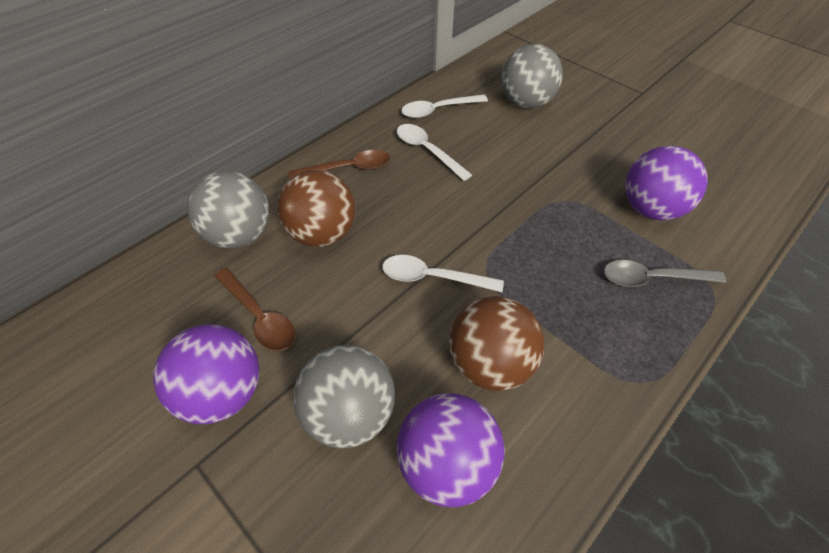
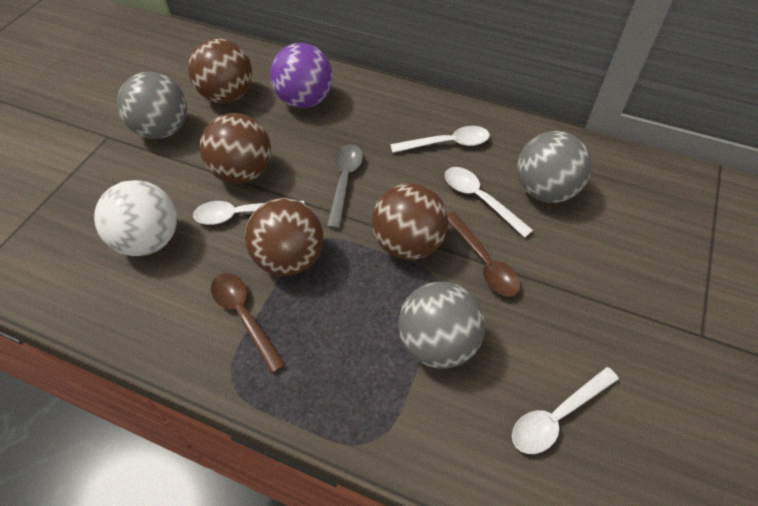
brown ball: [277,170,355,247] [449,296,544,391] = 2 -> [188,38,252,103] [200,113,271,184] [245,198,324,276] [372,183,448,260] = 4
purple ball: [153,324,260,424] [397,393,505,507] [625,146,708,220] = 3 -> [270,43,333,108] = 1
white ball: none = 0 -> [94,180,177,256] = 1
white spoon: [382,255,504,292] [397,124,472,181] [401,95,488,118] = 3 -> [193,201,304,225] [390,126,490,153] [445,167,533,238] [512,367,619,454] = 4

